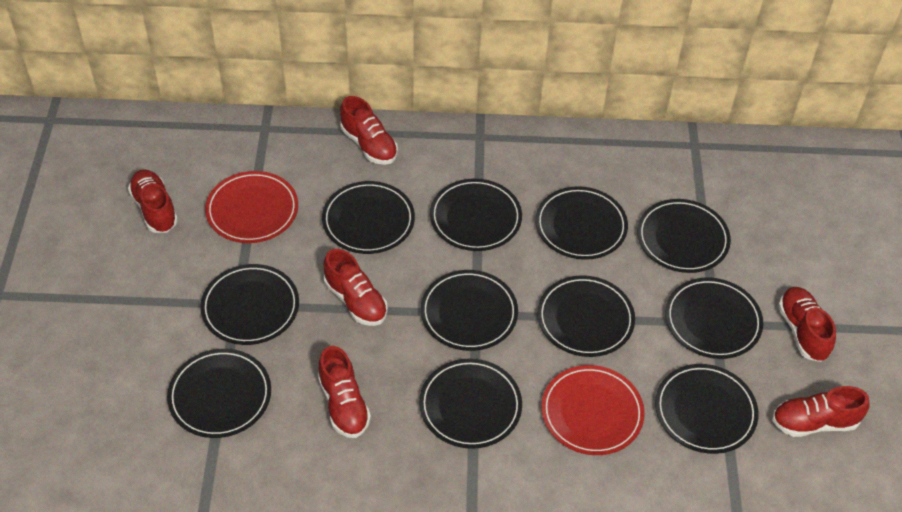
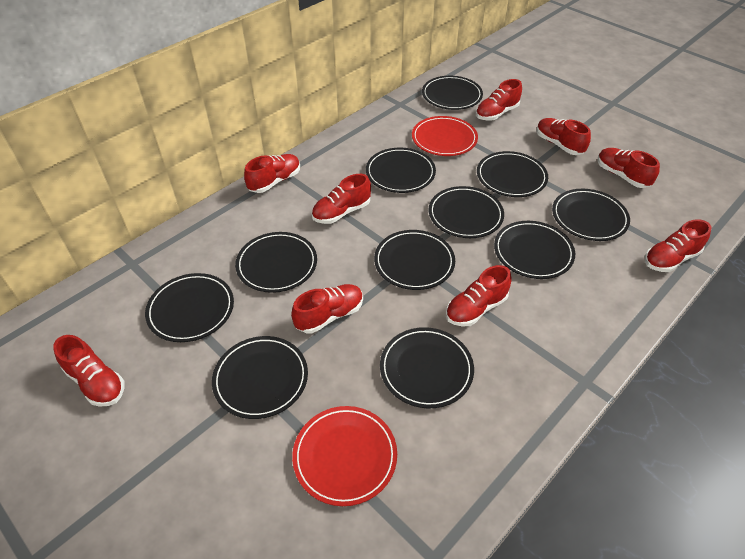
red shoe: [128,169,178,233] [318,346,371,438] [323,249,388,326] [340,96,398,165] [772,386,870,437] [778,287,836,362] = 6 -> [53,335,125,407] [244,154,300,193] [291,284,363,334] [312,174,371,224] [446,265,512,327] [476,79,522,121] [536,118,591,155] [598,148,660,188] [645,219,712,272] = 9

